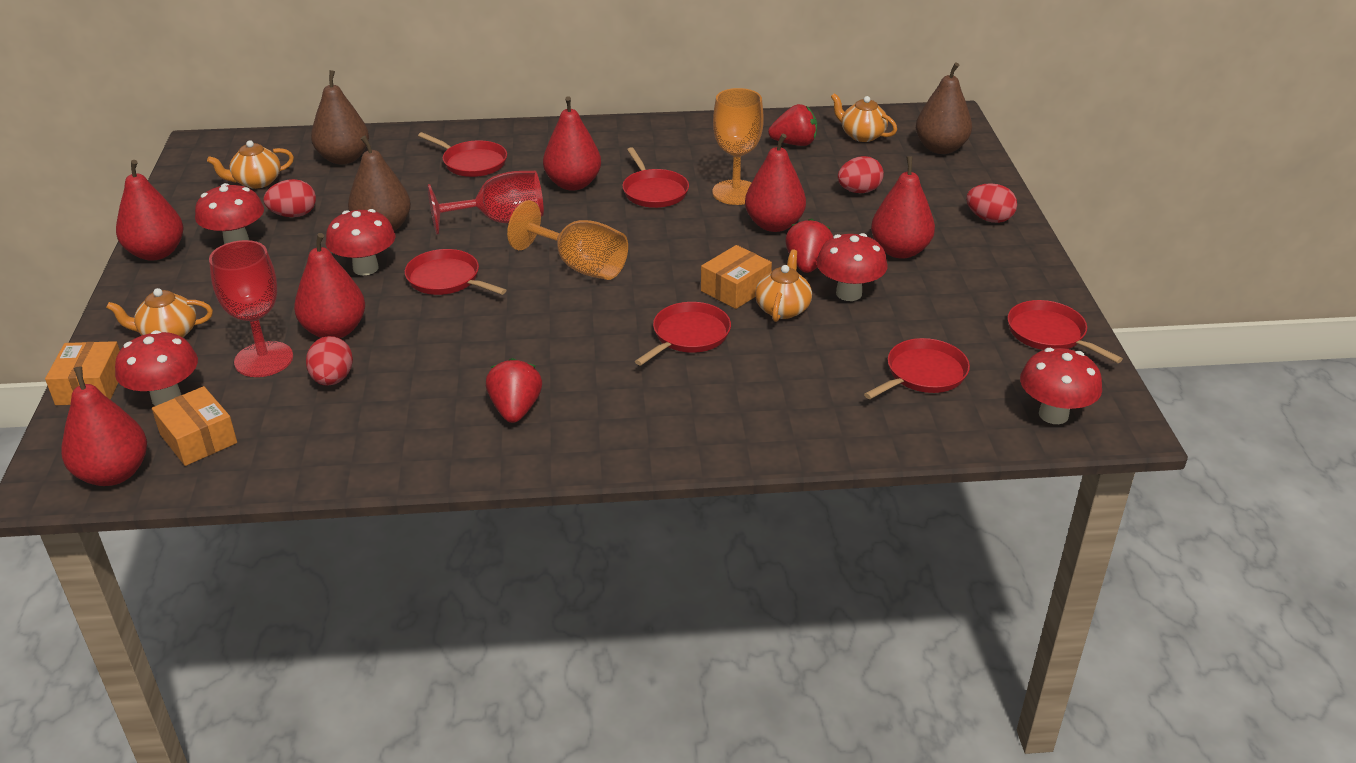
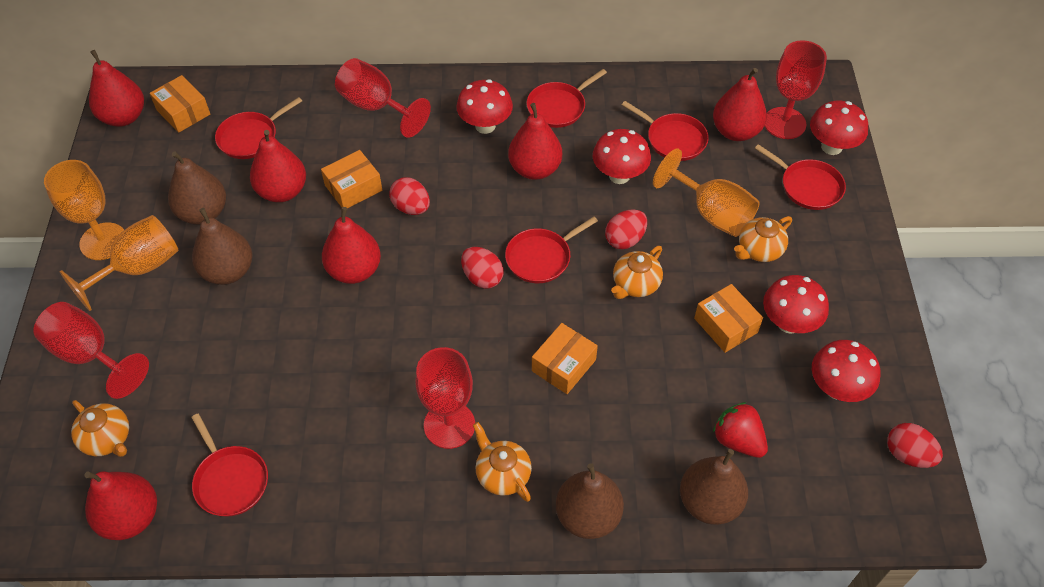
brown pear: [311,70,369,165] [348,136,411,231] [916,63,972,154] = 3 -> [168,151,226,225] [192,208,252,285] [556,463,624,539] [680,449,748,525] = 4
orange box: [45,341,120,405] [152,386,237,466] [701,245,772,309] = 3 -> [150,75,210,133] [321,150,382,208] [532,323,598,394] [694,284,763,353] = 4
orange goblet: [507,200,628,280] [712,88,764,205] = 2 -> [44,160,124,260] [60,215,179,311] [653,148,760,237] = 3
red goblet: [209,240,293,377] [427,171,544,235] = 2 -> [33,302,149,399] [335,58,431,138] [415,347,475,449] [765,40,827,139] = 4
red strawberry: [486,358,542,423] [768,104,817,146] [785,218,833,273] = 3 -> [713,402,768,458] = 1

